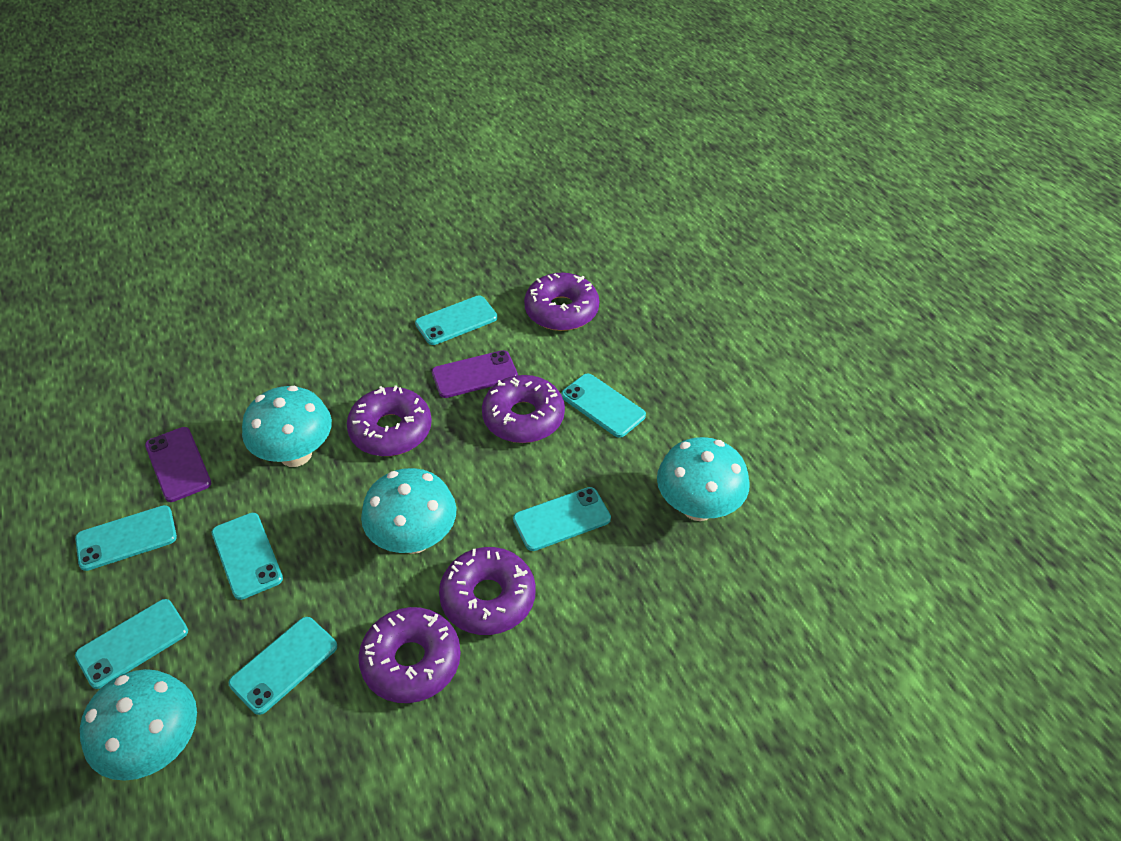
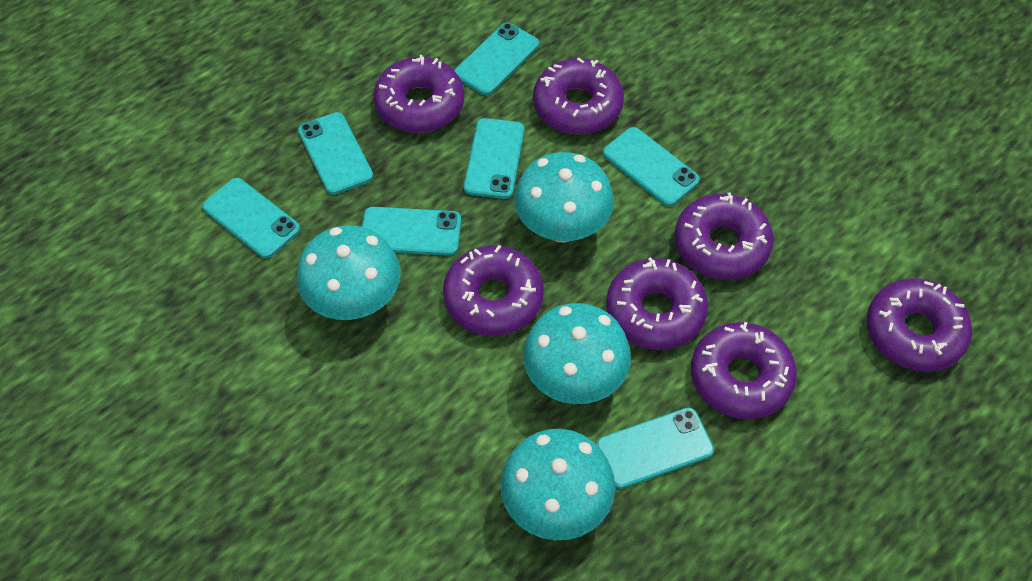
purple donut: [347,385,432,456] [358,607,461,703] [439,547,536,635] [482,375,565,443] [524,273,599,331] = 5 -> [373,55,464,133] [443,245,544,336] [533,57,624,135] [606,257,708,350] [675,193,774,280] [691,322,797,419] [867,278,972,372] = 7
purple phone: [145,427,211,502] [432,350,518,398] = 2 -> none = 0

